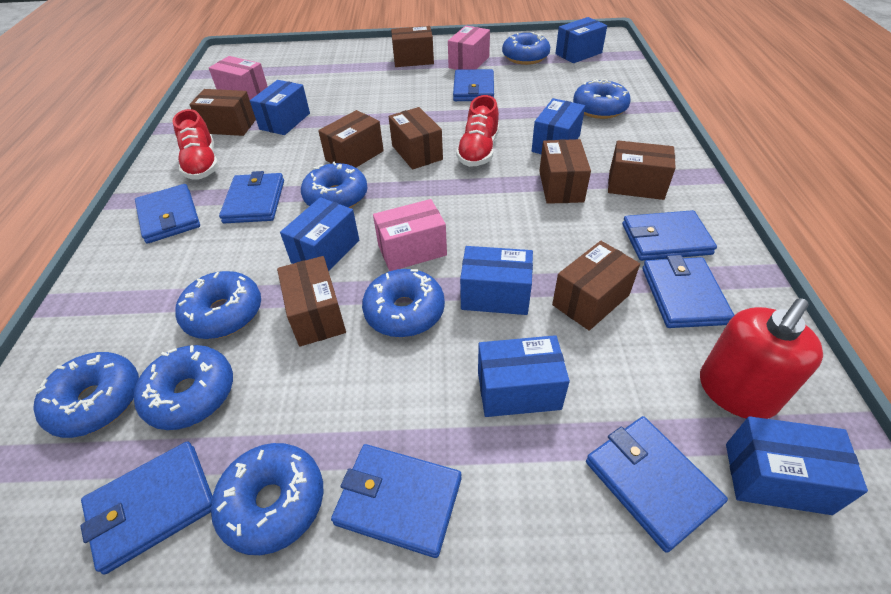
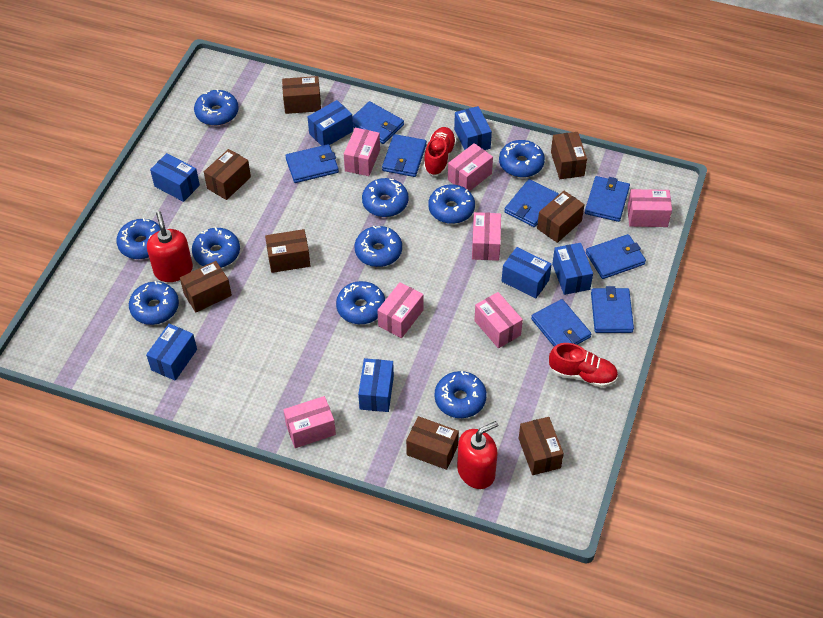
blue donut: [33,352,139,438] [134,345,233,430] [175,271,261,339] [211,443,323,555] [301,162,368,208] [362,269,445,337] [502,32,550,65] [573,79,631,119] = 8 -> [116,218,160,259] [129,281,179,325] [192,227,240,268] [194,89,238,126] [336,281,385,324] [355,226,402,267] [362,178,409,217] [428,184,475,224] [435,371,487,418] [499,140,545,178] = 10
pink box: [209,56,268,100] [373,199,447,271] [448,26,490,70] = 3 -> [283,396,336,448] [344,128,380,176] [377,282,423,338] [448,143,493,191] [472,212,501,261] [474,292,523,348] [627,189,672,227] = 7
red soap dispenser: [700,298,823,419] = 1 -> [147,211,193,282] [457,421,498,489] = 2

